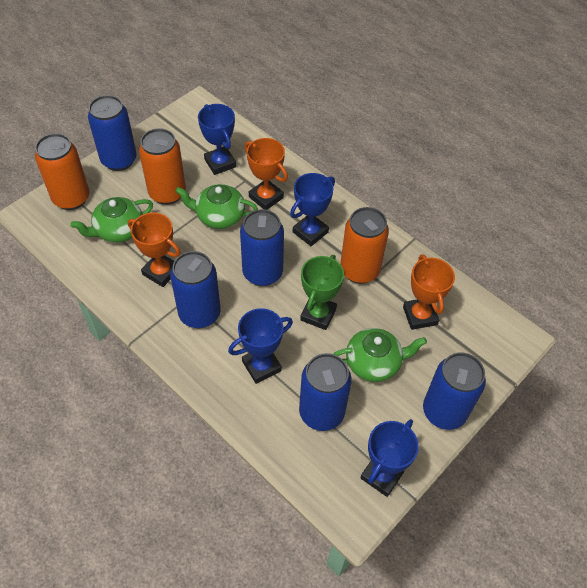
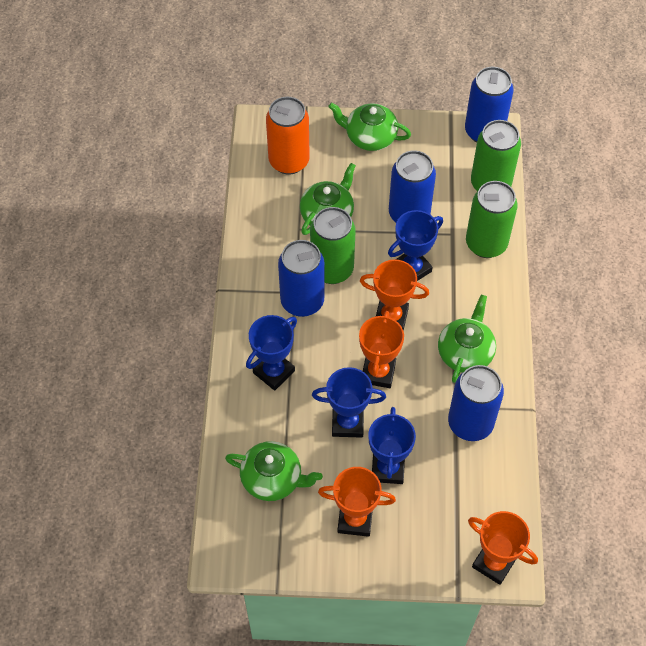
blue can: [88,95,137,171] [170,251,221,328] [240,209,284,286] [299,353,352,431] [423,353,486,430] = 5 -> [278,240,325,317] [389,150,436,222] [448,365,504,441] [465,67,514,143] = 4
green can: none = 0 -> [310,207,356,284] [466,181,518,258] [471,120,521,191] = 3
green teapot: [70,197,153,243] [175,184,258,229] [333,328,427,382] = 3 -> [225,441,323,501] [300,163,356,235] [328,102,411,151] [438,295,496,383] = 4
green trophy: [300,255,344,330] = 1 -> none = 0
orange can: [35,133,89,210] [139,128,186,205] [340,207,389,284] = 3 -> [266,97,310,175] = 1
orange trophy: [128,213,181,287] [245,138,288,210] [403,254,455,330] = 3 -> [318,467,396,537] [359,311,404,388] [360,259,429,331] [468,511,538,585] = 4

